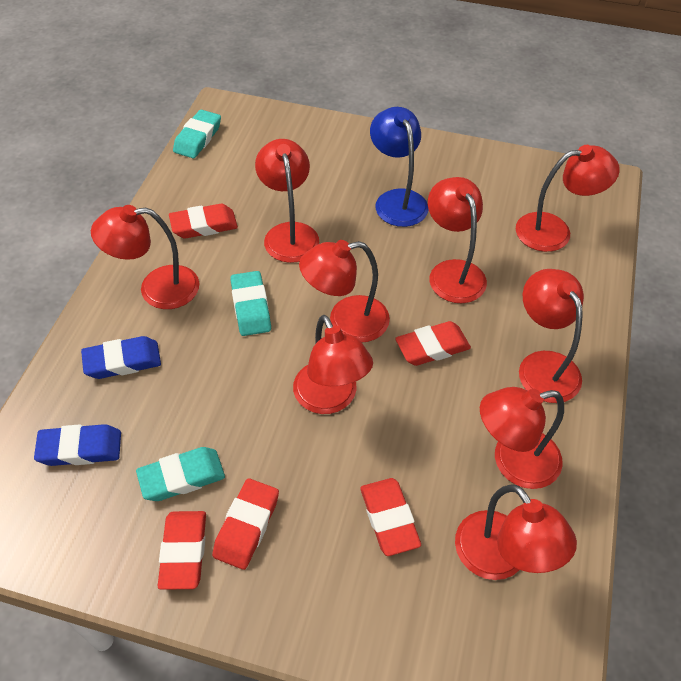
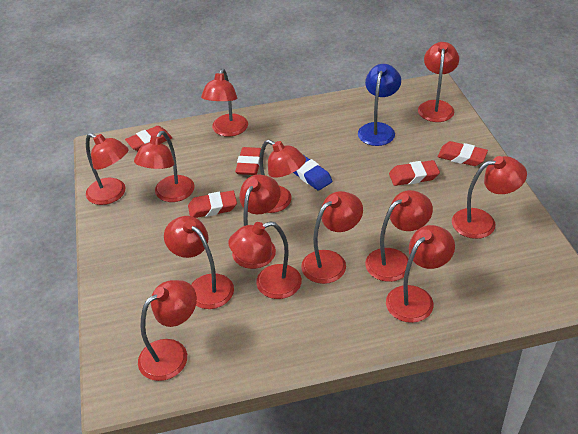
blue eraser: [34,424,121,466] [81,336,161,379] = 2 -> [293,156,332,191] = 1
red lamp: [91,205,199,309] [255,139,319,263] [293,315,373,414] [299,240,390,342] [428,177,487,303] [455,485,577,580] [480,387,564,489] [516,145,620,252] [519,269,584,403] = 9 -> [86,133,129,205] [134,131,195,202] [138,280,197,381] [164,216,234,309] [201,69,248,137] [228,221,302,299] [232,174,281,269] [259,140,306,213] [301,191,363,284] [365,190,433,282] [386,225,455,323] [418,42,459,122] [452,156,527,239] = 13
turquoise eraser: [136,447,225,501] [173,109,221,158] [230,271,271,336] = 3 -> none = 0

